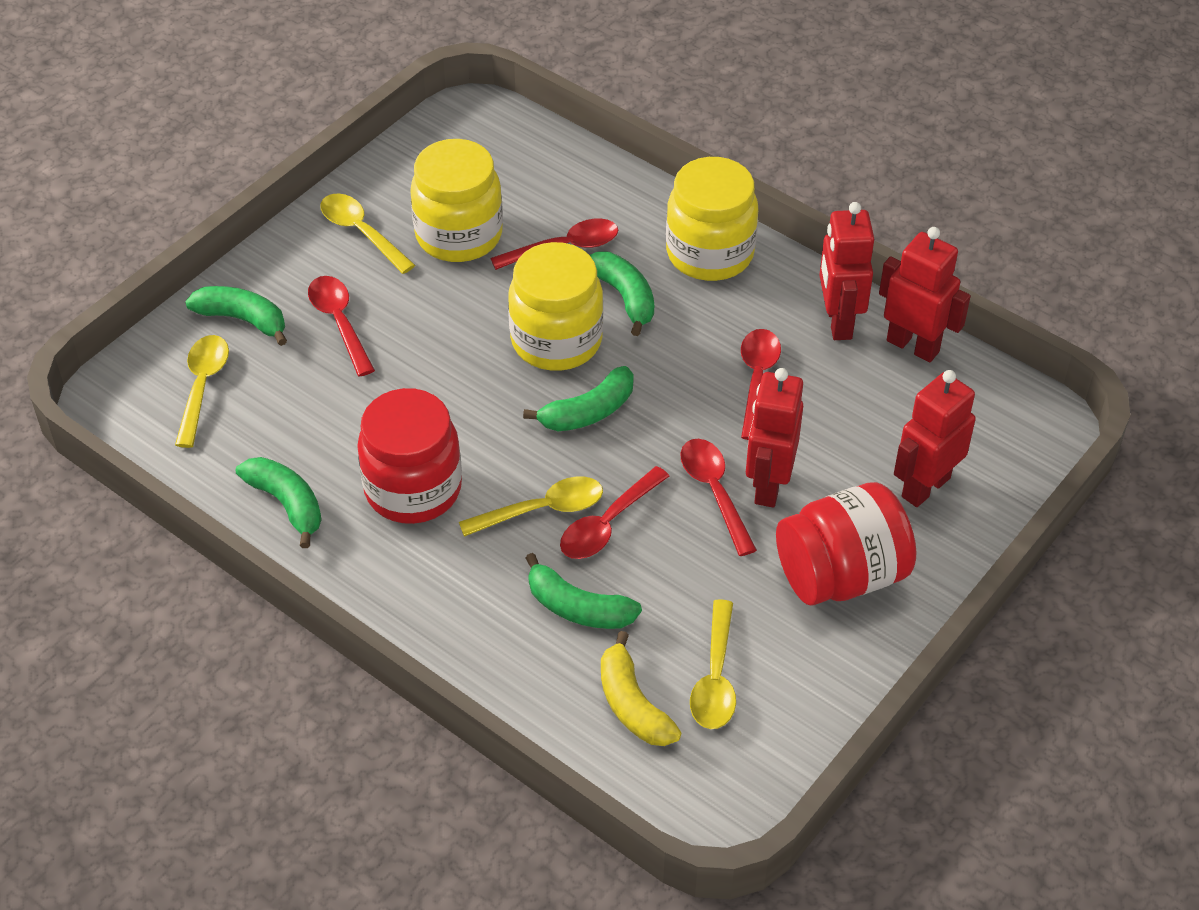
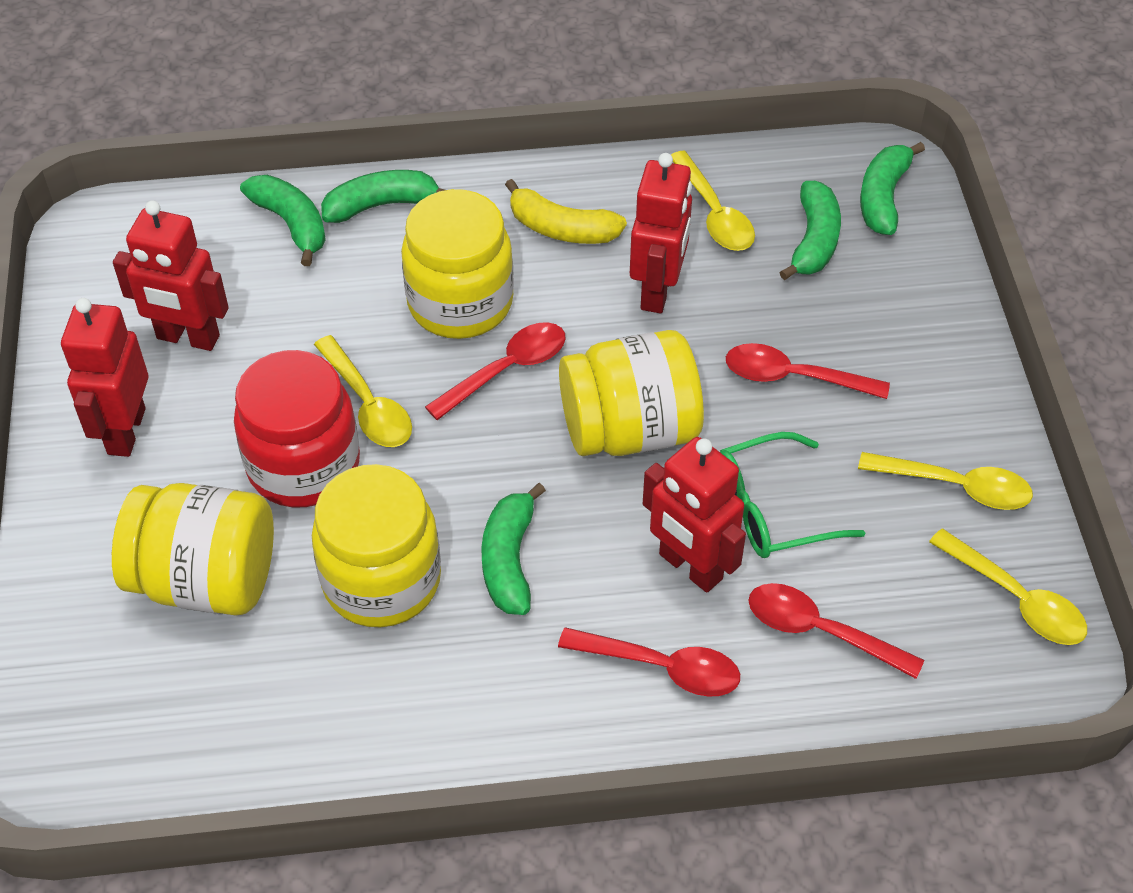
green glasses: none = 0 -> [720,432,865,558] = 1
red jar: [357,388,462,524] [776,482,916,606] = 2 -> [234,350,360,507] = 1
red spoon: [308,276,375,377] [490,219,618,270] [560,466,669,559] [681,439,757,556] [741,329,781,440] = 5 -> [425,322,566,420] [558,627,740,697] [726,343,890,399] [748,583,924,679] = 4
yellow jar: [410,139,503,262] [508,242,603,371] [666,157,758,281] = 3 -> [112,483,274,616] [312,464,441,627] [401,189,514,339] [559,330,704,456] = 4

